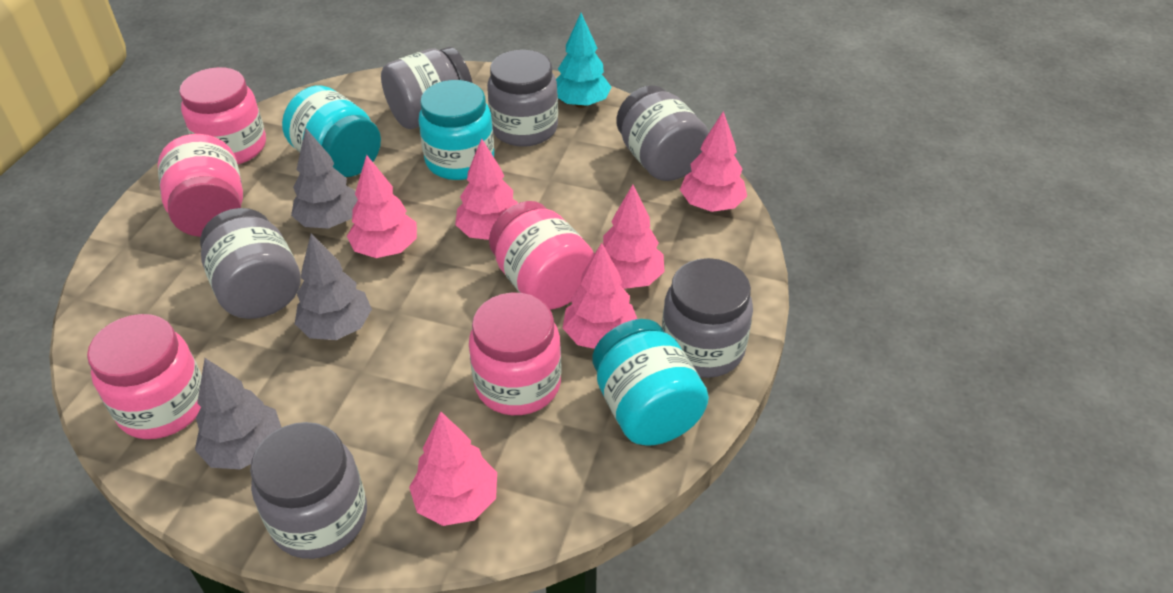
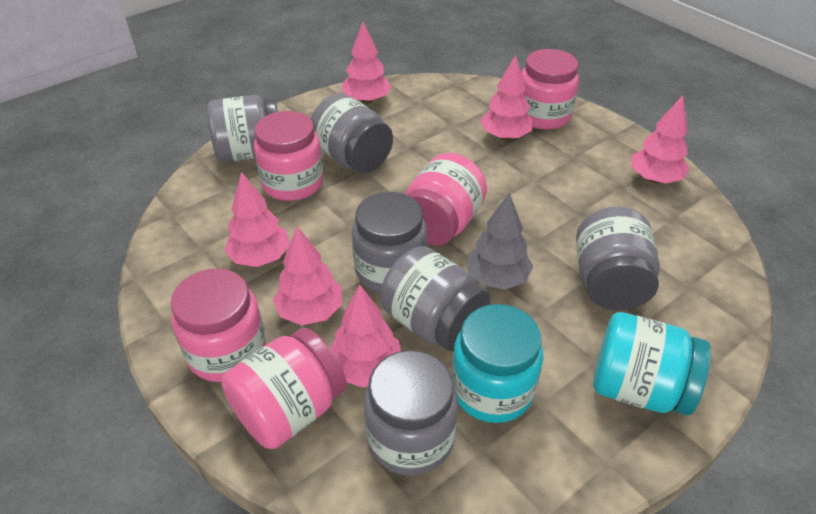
grey tree: [195,358,282,469] [291,127,358,229] [295,234,372,340] = 3 -> [467,193,533,290] = 1
turquoise jar: [282,86,381,177] [419,80,494,180] [592,319,709,446] = 3 -> [451,304,543,423] [593,312,711,415] = 2
turquoise tree: [556,13,612,108] = 1 -> none = 0

